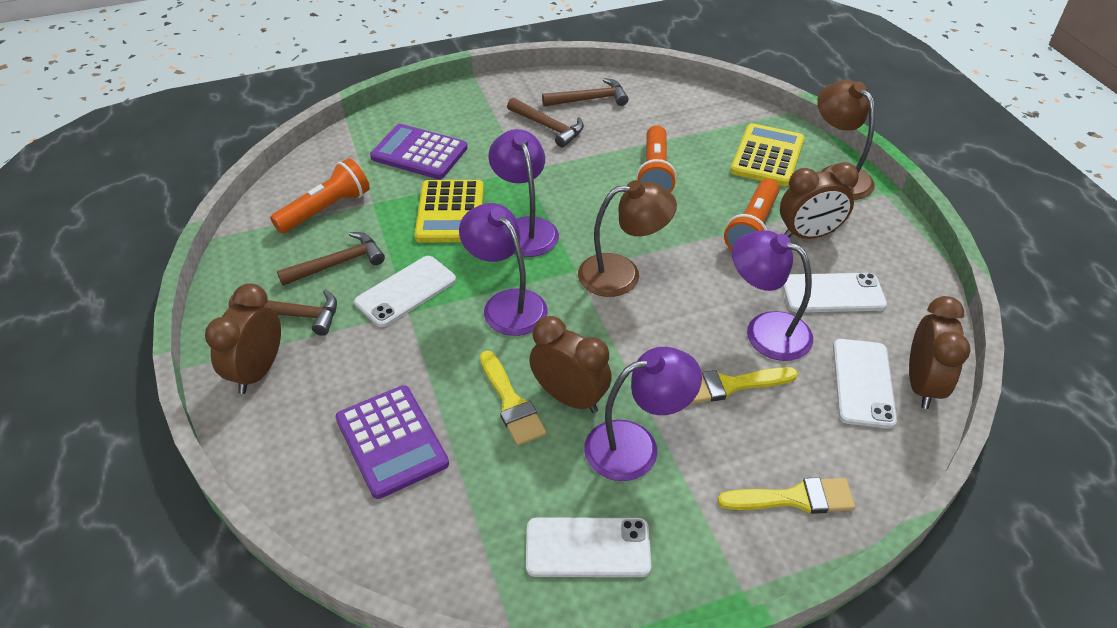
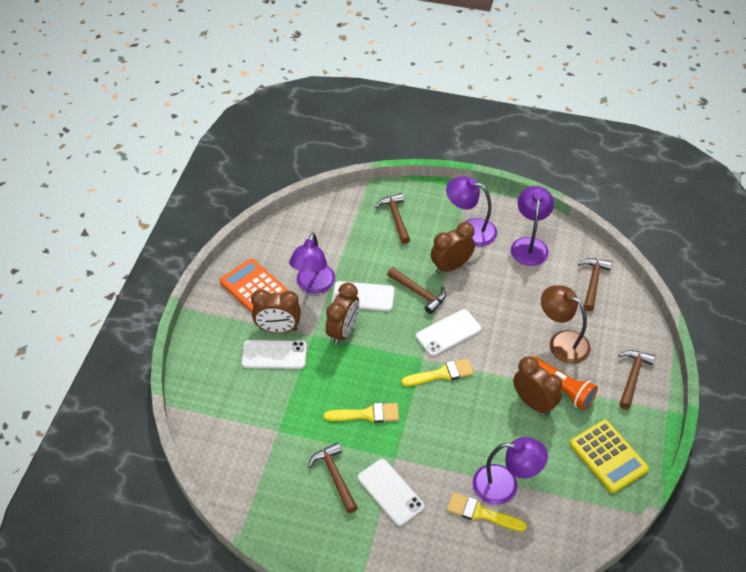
brown hammer: [228,289,337,336] [277,232,385,286] [507,98,584,148] [542,78,629,106] = 4 -> [308,442,358,513] [375,193,410,244] [387,267,446,314] [578,258,612,312] [618,350,655,410] = 5
brown lamp: [578,180,677,297] [817,80,875,200] = 2 -> [541,285,591,364] = 1
orange calculator: none = 0 -> [220,259,288,313] = 1
orange flashlight: [270,158,370,233] [636,125,677,193] [724,179,780,250] = 3 -> [532,356,598,410] = 1
purple calculator: [335,385,449,499] [370,124,468,179] = 2 -> none = 0
yellow calculator: [415,180,484,242] [730,123,805,186] = 2 -> [570,420,649,493] = 1

